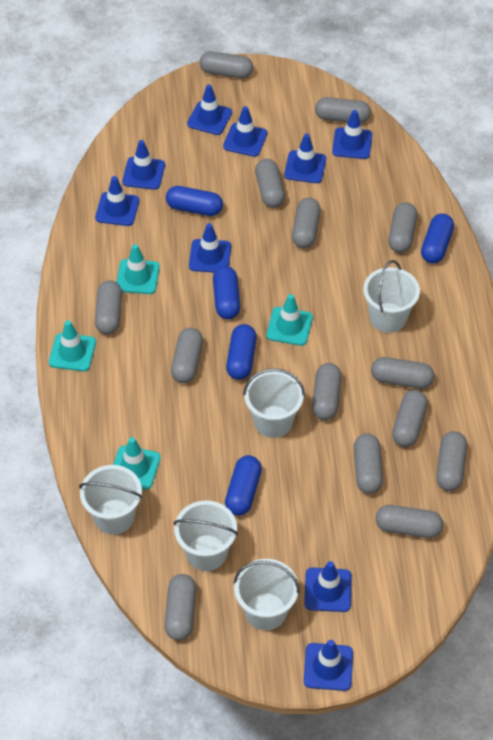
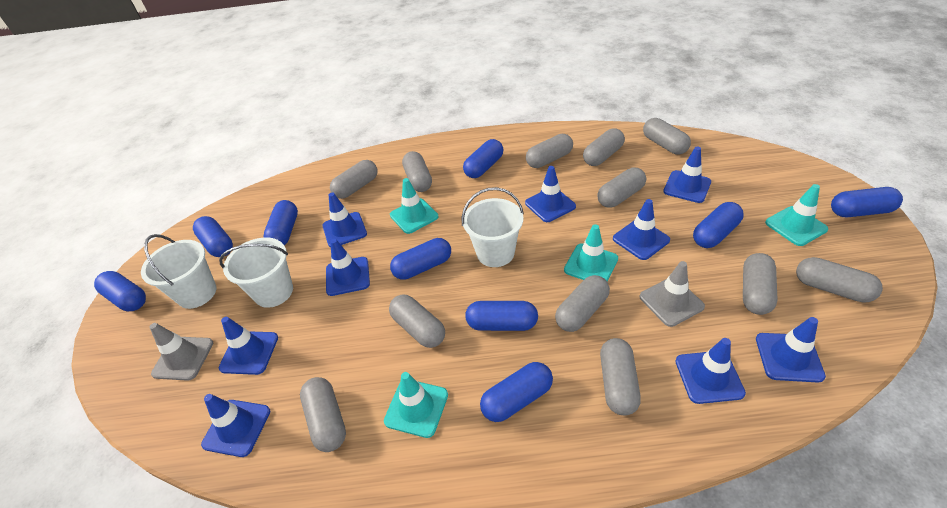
blue capsule: [166,186,223,216] [213,266,240,319] [225,455,262,516] [226,324,257,380] [421,214,454,264] = 5 -> [94,271,146,311] [193,216,233,257] [263,200,298,245] [390,238,451,280] [463,139,504,178] [465,301,538,331] [480,362,553,422] [693,202,744,248] [831,187,903,217] = 9
grey capsule: [95,280,122,335] [164,574,196,640] [171,328,203,383] [199,51,253,78] [255,159,285,208] [292,198,321,248] [312,363,342,420] [315,97,371,123] [354,433,383,494] [371,357,434,389] [376,505,443,538] [388,202,417,253] [392,390,428,447] [436,431,467,491] = 14 -> [300,377,346,452] [330,160,378,199] [389,295,445,348] [402,151,432,192] [526,134,573,168] [555,275,610,332] [583,128,625,166] [598,168,646,208] [600,338,641,415] [643,118,691,154] [743,253,778,315] [796,257,883,303] = 12
grey traffic cone: none = 0 -> [150,323,213,381] [639,261,705,327] = 2
white bucket: [79,465,142,535] [174,501,238,571] [233,559,300,631] [243,368,305,438] [363,260,420,333] = 5 -> [141,234,217,309] [219,238,293,308] [461,187,524,267] = 3

